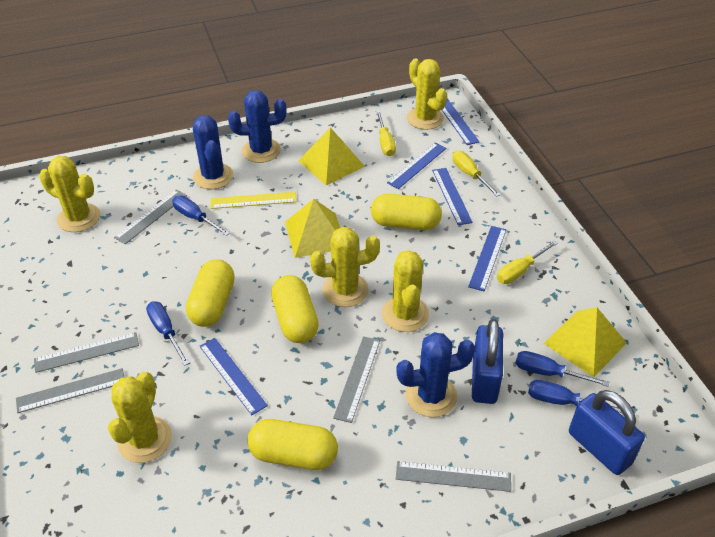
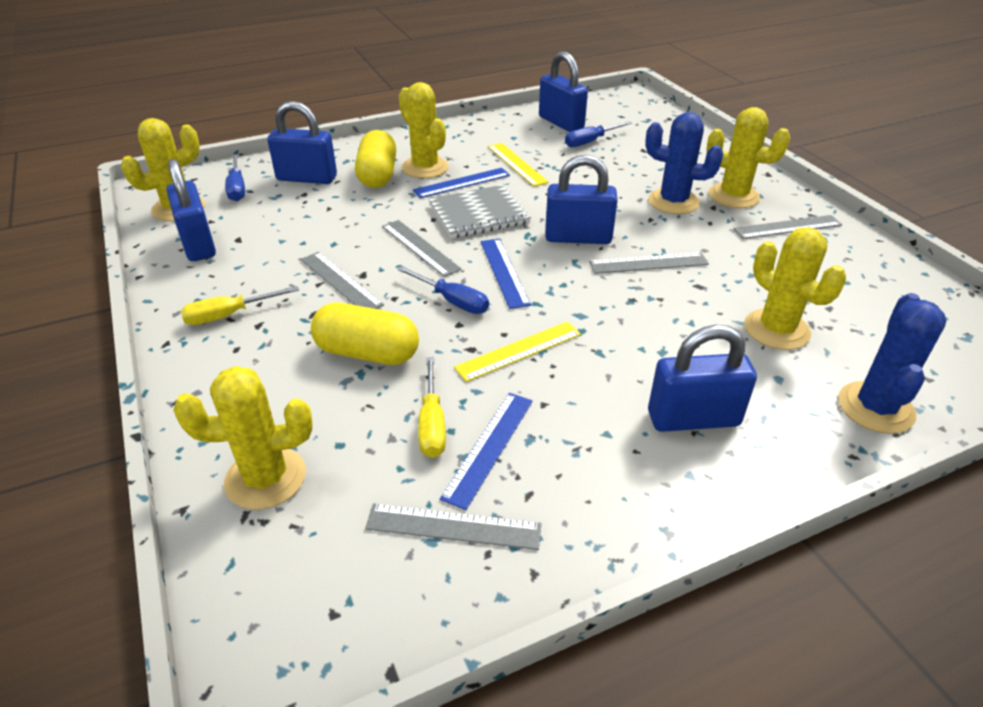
blue cactus: [193,115,233,189] [228,90,287,163] [396,332,475,417] = 3 -> [645,112,723,214] [838,293,947,434] = 2
blue padlock: [472,319,503,404] [569,390,645,475] = 2 -> [167,159,216,261] [267,101,337,184] [539,51,588,132] [545,155,618,244] [648,325,757,432] = 5
blue ruler: [199,338,268,415] [387,143,446,189] [432,168,473,225] [442,99,479,145] [468,226,506,291] = 5 -> [413,168,510,198] [440,393,533,510] [480,239,531,309] = 3
blue screwdriver: [146,301,189,366] [172,195,230,236] [515,351,609,386] [528,380,622,413] = 4 -> [225,154,245,201] [397,266,489,314] [565,121,632,147] = 3
grey notebook: none = 0 -> [429,184,531,238] = 1
yellow capsule: [186,260,235,327] [247,419,338,470] [271,275,319,343] [371,194,442,230] = 4 -> [311,302,419,365] [355,130,396,188] = 2
yellow pyramid: [285,199,340,258] [298,127,365,186] [544,307,627,377] = 3 -> none = 0
yellow ruler: [211,192,296,209] = 1 -> [454,321,581,382] [488,143,549,187] = 2
yellow screwdriver: [376,111,396,156] [452,151,500,197] [497,240,558,284] = 3 -> [181,286,299,325] [418,357,446,458] = 2

